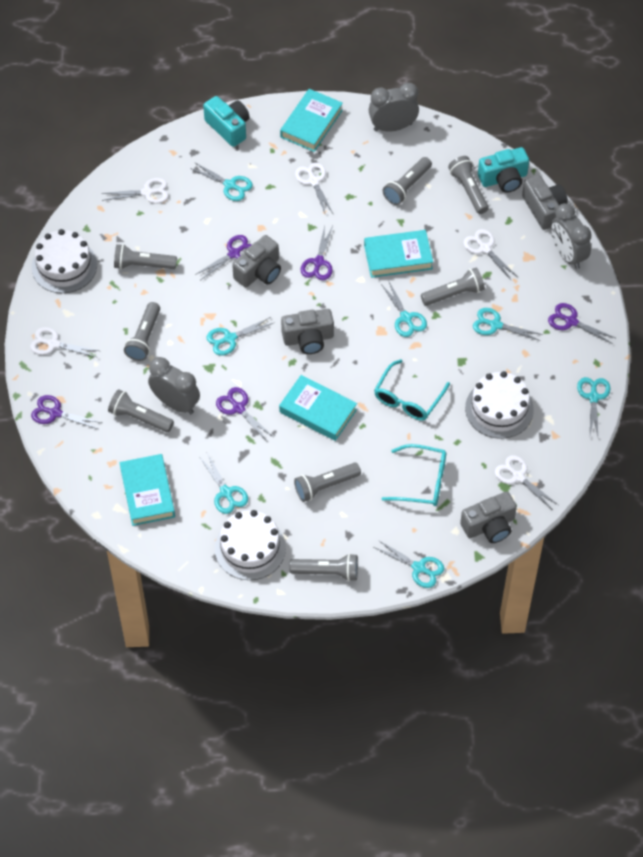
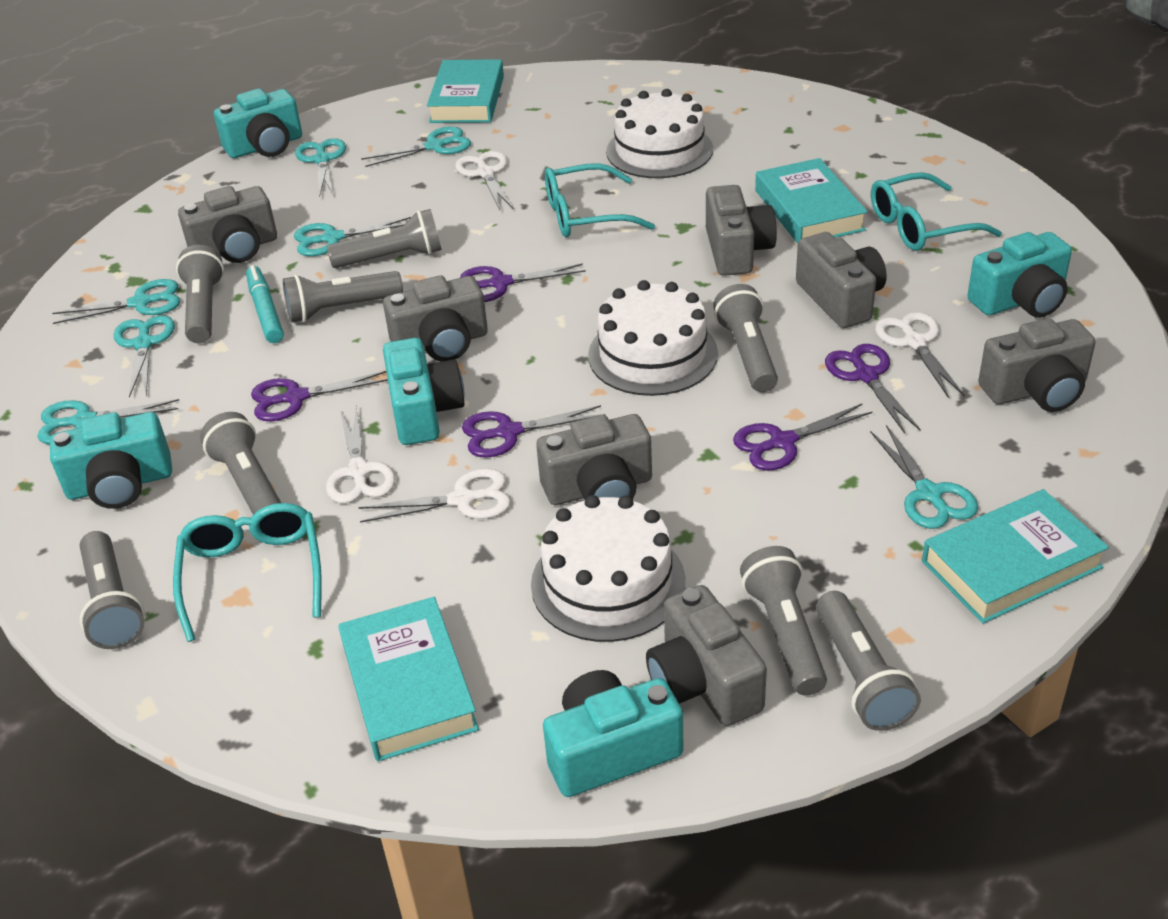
grey camera: [232,235,281,287] [281,309,334,354] [460,491,517,543] [522,175,568,230] = 4 -> [178,186,277,263] [383,275,488,361] [536,414,652,505] [646,585,767,726] [706,185,777,276] [796,232,887,328] [978,318,1096,412] = 7
grey clock: [148,357,200,414] [369,83,419,132] [550,203,592,269] = 3 -> none = 0
turquoise camera: [203,96,250,147] [478,147,529,193] = 2 -> [50,412,172,509] [214,88,302,158] [383,338,464,445] [543,670,683,797] [967,232,1072,318] = 5
turquoise glasses: [374,359,450,420] [382,444,446,506] = 2 -> [173,503,322,642] [545,163,655,237] [871,172,1002,251] = 3
turquoise marker: none = 0 -> [246,265,284,343] = 1
white scissors: [30,327,99,358] [101,178,169,203] [295,163,334,215] [464,229,518,281] [495,455,558,509] = 5 -> [326,406,395,503] [358,468,511,523] [455,151,514,210] [875,312,964,398] = 4

